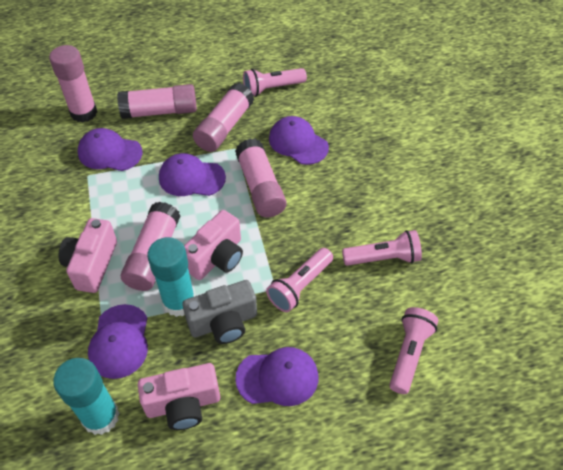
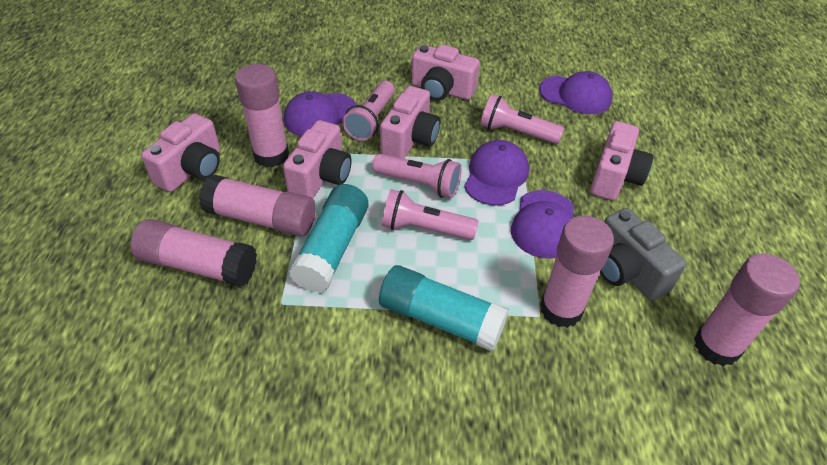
pink camera: [58,218,117,293] [138,363,220,430] [184,210,243,280] = 3 -> [141,113,220,192] [283,120,352,198] [380,86,440,159] [412,45,480,101] [590,121,654,200] = 5
purple cap: [78,128,142,171] [88,304,148,379] [159,153,226,196] [235,347,318,406] [269,116,329,165] = 5 -> [284,91,357,136] [464,140,529,206] [511,190,574,259] [539,71,612,114] = 4

